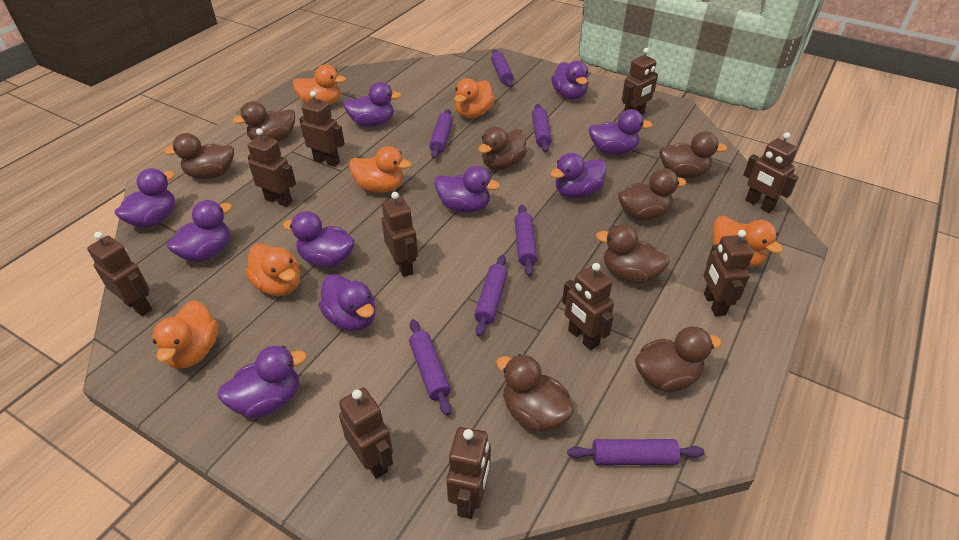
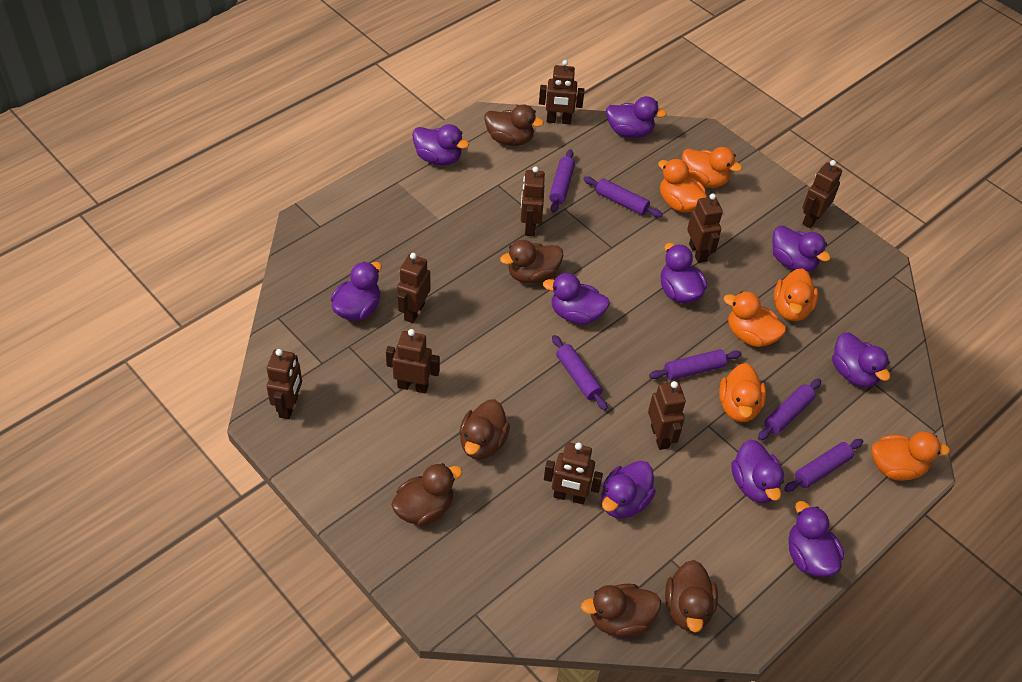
brown duck: [164,133,234,179] [233,101,295,142] [478,127,527,170] [496,354,574,432] [596,224,670,283] [618,168,686,221] [635,326,722,392] [659,131,727,178] = 8 -> [391,463,462,526] [459,399,510,460] [484,104,544,146] [500,240,563,284] [581,584,661,637] [665,560,718,632] = 6
brown robot: [87,232,152,316] [248,128,296,207] [299,91,345,167] [339,387,393,479] [382,192,418,277] [446,427,491,519] [562,263,614,350] [622,48,658,115] [704,230,754,316] [743,132,798,213] = 10 -> [267,349,302,419] [386,329,440,393] [397,253,430,323] [521,166,545,236] [539,60,584,124] [544,442,603,504] [648,381,686,450] [687,194,723,263] [802,160,842,228] = 9
purple rolling pin: [409,319,451,416] [429,109,453,159] [474,255,508,337] [491,49,514,87] [514,205,537,276] [532,104,552,153] [567,439,704,465] = 7 -> [549,149,575,213] [552,335,608,411] [584,176,663,218] [649,349,742,380] [758,379,821,441] [784,439,863,492] = 6

